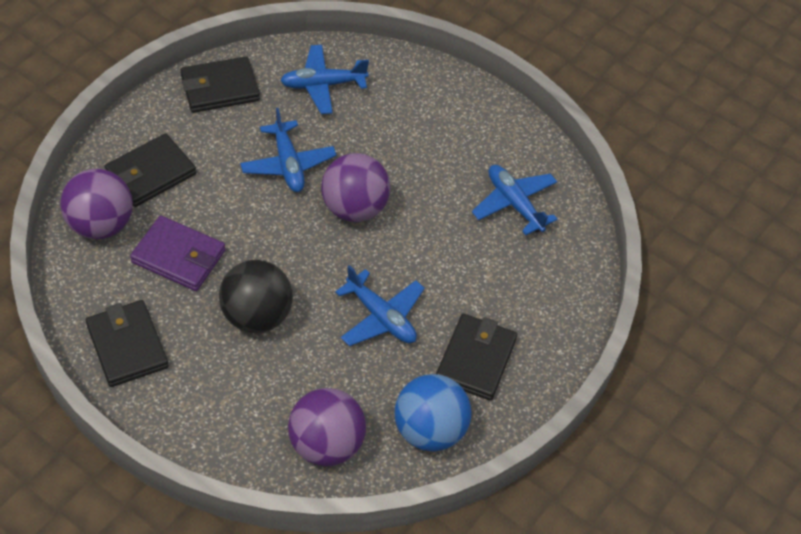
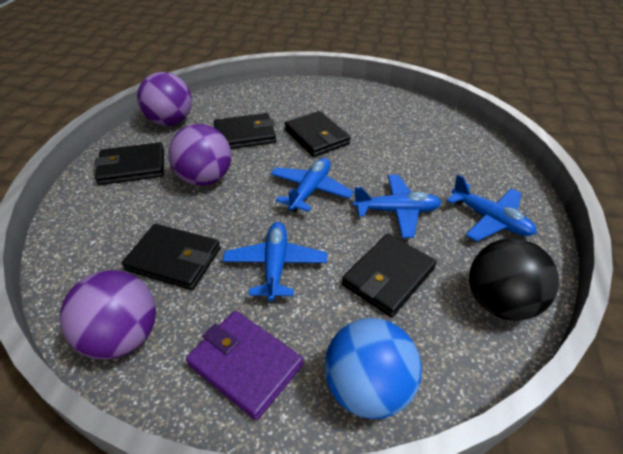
black wallet: [85,300,169,387] [104,133,196,207] [180,56,260,113] [436,314,517,401] = 4 -> [94,142,164,185] [122,224,221,290] [214,113,276,149] [284,111,351,157] [342,234,437,317] = 5

